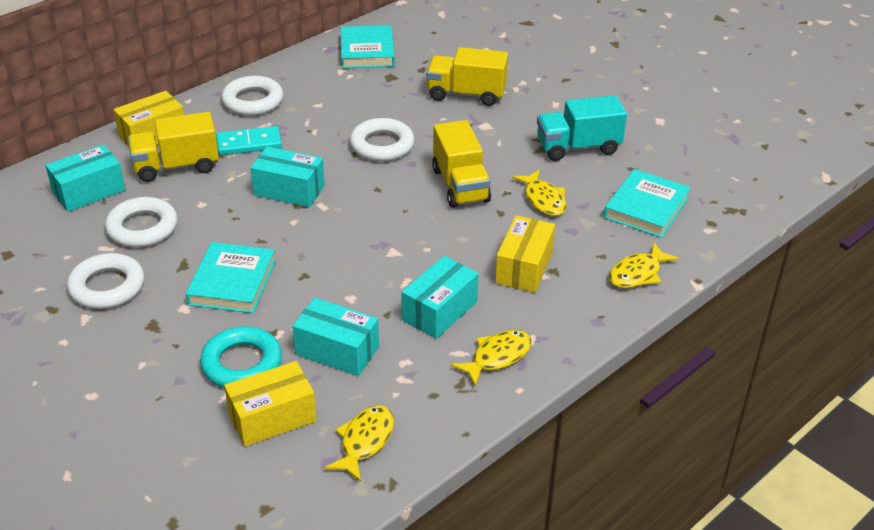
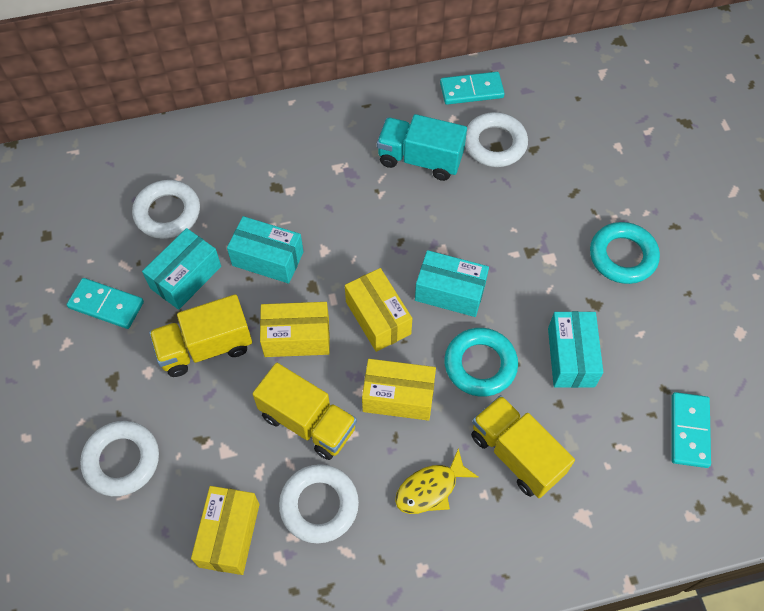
turquoise book: [186,242,276,313] [341,25,395,68] [604,169,691,238] = 3 -> none = 0
turquoise domino: [216,126,282,155] = 1 -> [67,278,144,329] [440,72,505,105] [672,392,711,468] = 3
turquoise ring: [200,326,282,388] = 1 -> [444,328,518,397] [590,222,660,284] = 2
yellow box: [113,91,184,146] [224,361,317,446] [495,215,555,293] = 3 -> [191,486,259,575] [260,302,330,357] [345,268,412,352] [362,359,436,421] = 4
yellow fish: [324,405,394,482] [451,330,532,386] [512,170,567,216] [609,243,679,288] = 4 -> [395,448,478,514] = 1

